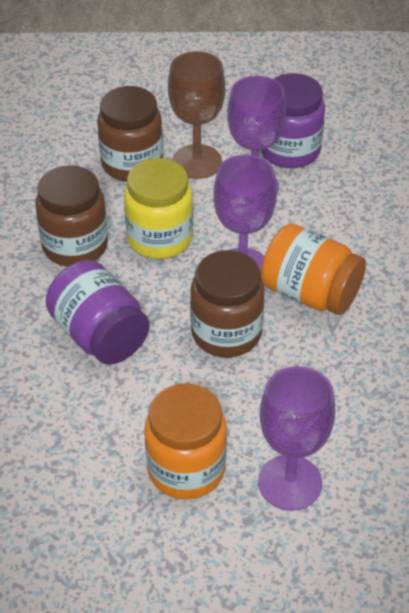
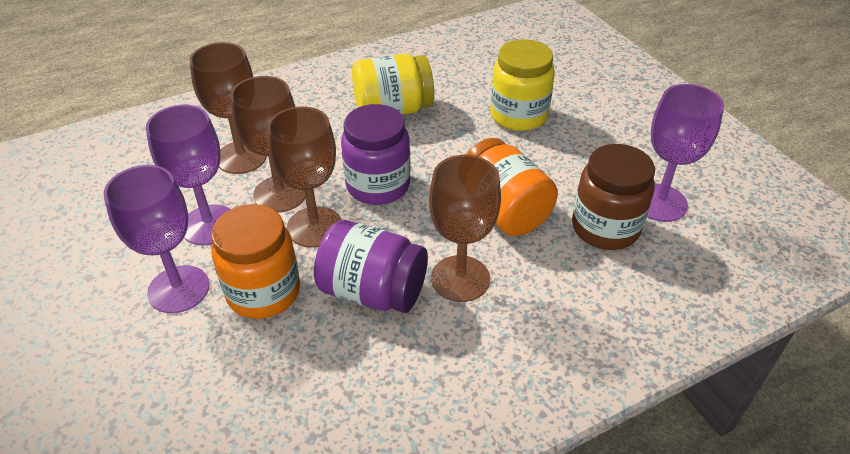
brown goblet: [168,51,225,179] = 1 -> [189,42,267,174] [230,76,305,213] [267,106,341,248] [429,155,501,302] = 4
brown jar: [35,165,108,267] [97,86,163,182] [190,250,265,358] = 3 -> [572,144,655,250] = 1
yellow jar: [124,158,193,259] = 1 -> [352,54,434,115] [490,39,555,131] = 2

